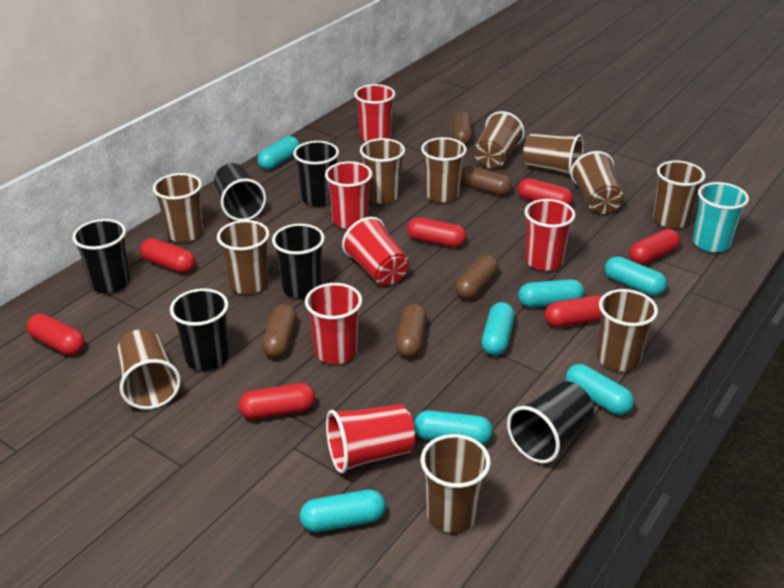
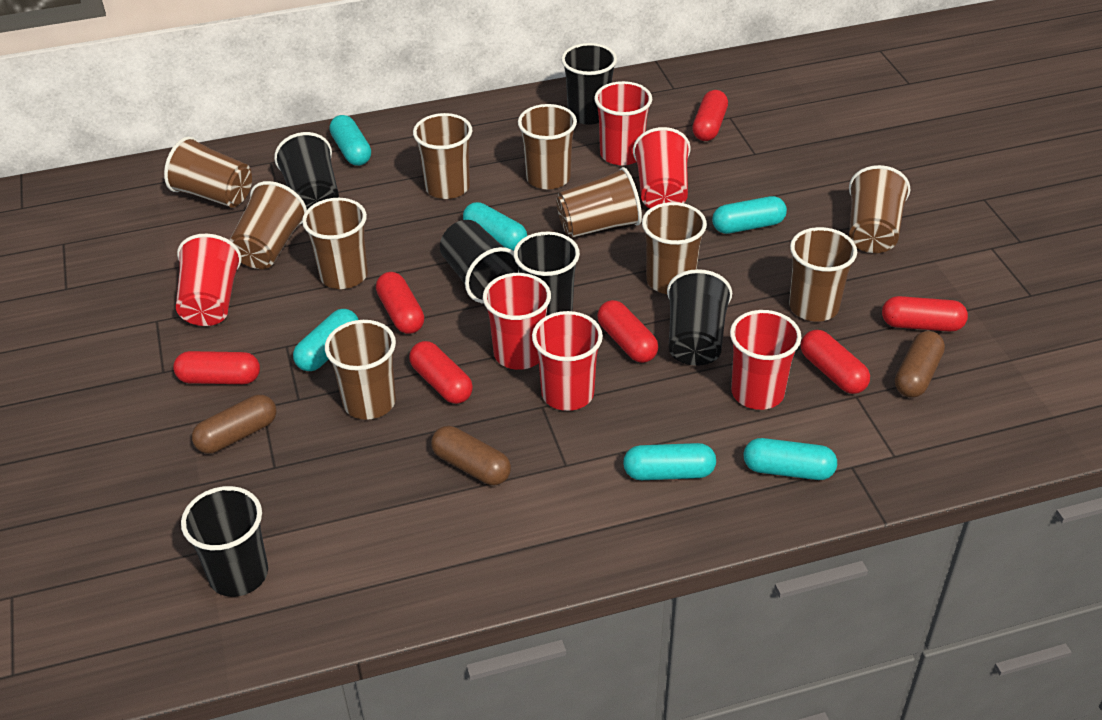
brown capsule: [262,304,297,358] [395,304,427,358] [452,111,473,145] [455,255,499,300] [461,166,512,196] = 5 -> [192,394,277,454] [431,426,511,485] [895,331,945,398] = 3
brown cup: [117,329,181,410] [153,173,203,242] [217,220,269,294] [360,138,405,204] [421,137,467,203] [421,434,491,533] [474,111,525,169] [523,133,584,176] [571,151,624,214] [596,289,658,371] [653,161,705,229] = 11 -> [164,136,252,208] [230,181,307,269] [302,198,368,289] [325,320,396,420] [413,113,472,199] [518,104,577,189] [556,167,642,238] [642,202,707,294] [789,227,857,322] [849,165,910,253] = 10
turquoise capsule: [257,136,300,170] [300,489,386,532] [414,410,493,445] [481,302,515,356] [518,279,584,308] [566,364,634,415] [605,256,667,296] = 7 -> [293,309,358,371] [330,115,371,166] [463,202,527,251] [623,443,716,480] [712,196,787,234] [744,438,837,480] = 6
turquoise cup: [693,182,749,252] = 1 -> none = 0

